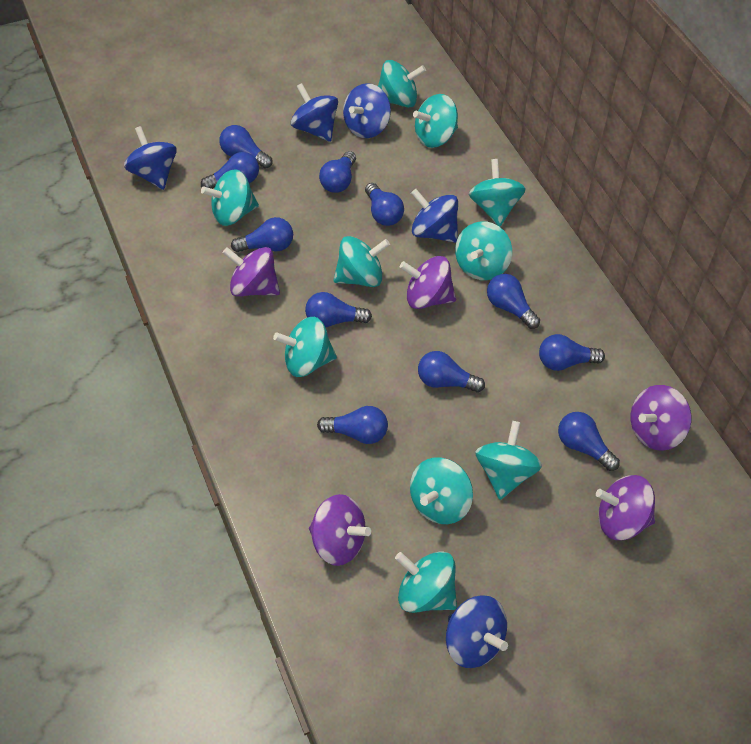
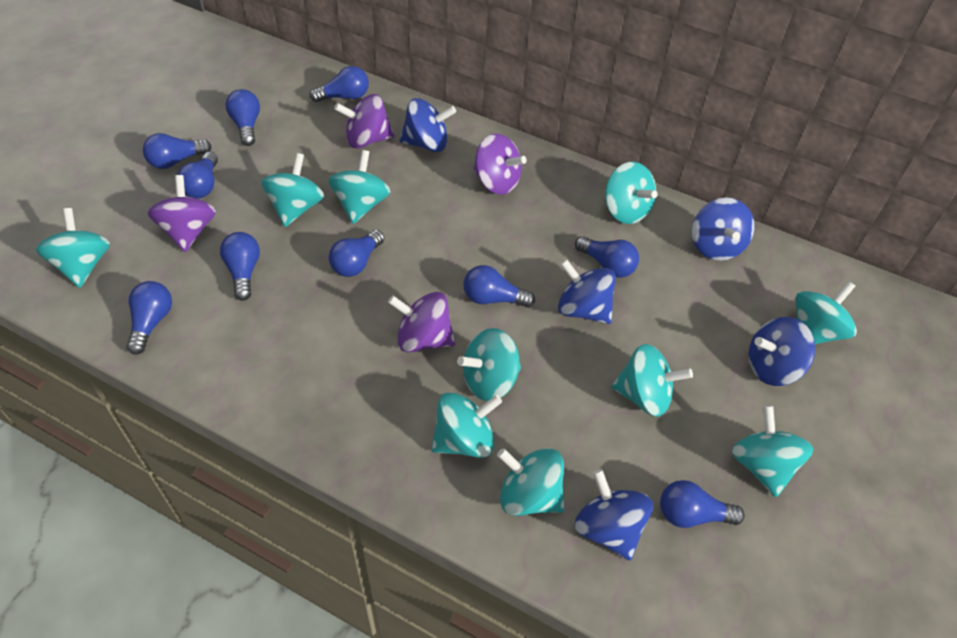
blue light bulb: [201,152,259,189] [219,125,273,169] [231,217,293,252] [305,292,372,327] [317,406,388,444] [319,151,356,193] [365,183,404,226] [418,351,485,392] [487,274,540,329] [539,334,605,371] [558,412,620,471] = 11 -> [126,281,172,355] [143,133,211,169] [177,152,218,199] [220,232,260,301] [225,89,260,146] [310,66,369,102] [329,230,384,277] [463,265,535,307] [575,236,639,278] [660,480,745,528] = 10
purple spinning top: [222,247,280,297] [309,494,371,566] [400,256,456,309] [596,475,655,540] [631,385,691,451] = 5 -> [147,175,216,252] [334,94,394,149] [388,292,455,352] [473,134,527,195] = 4

